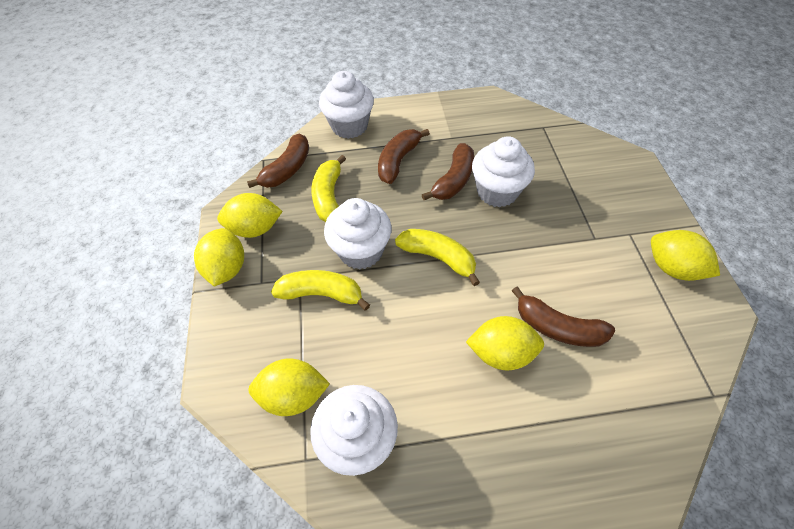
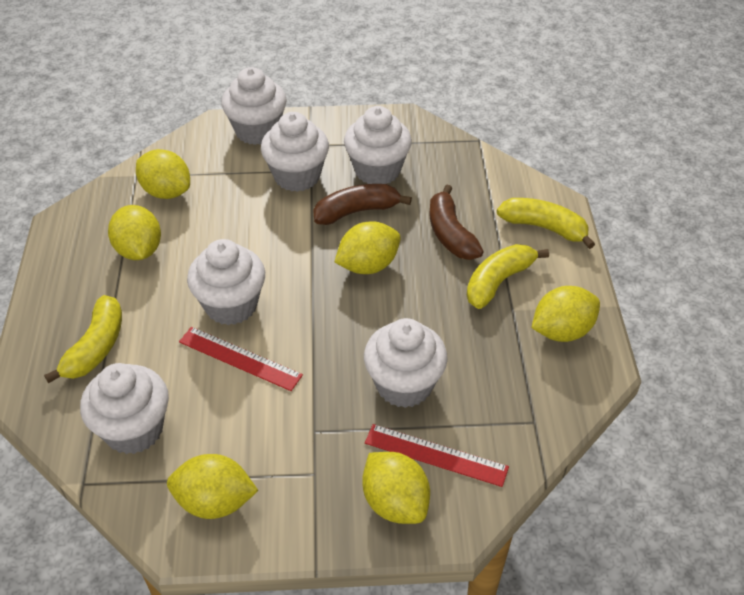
brown banana: [247,134,309,188] [378,129,430,184] [422,143,474,200] [512,287,615,347] = 4 -> [313,184,412,225] [429,185,484,260] = 2
red ruler: none = 0 -> [179,327,303,391] [365,424,509,487] = 2
white cupcake: [310,385,398,476] [319,71,374,139] [324,198,391,270] [472,136,535,207] = 4 -> [80,363,169,454] [187,239,265,325] [221,67,287,145] [261,112,329,192] [344,106,412,184] [364,318,448,408] = 6
yellow lemon: [194,228,244,287] [217,193,283,238] [249,358,330,416] [466,316,544,371] [651,230,720,281] = 5 -> [108,205,161,260] [136,149,190,199] [167,454,258,519] [335,221,401,274] [362,452,430,524] [532,286,600,342] = 6

